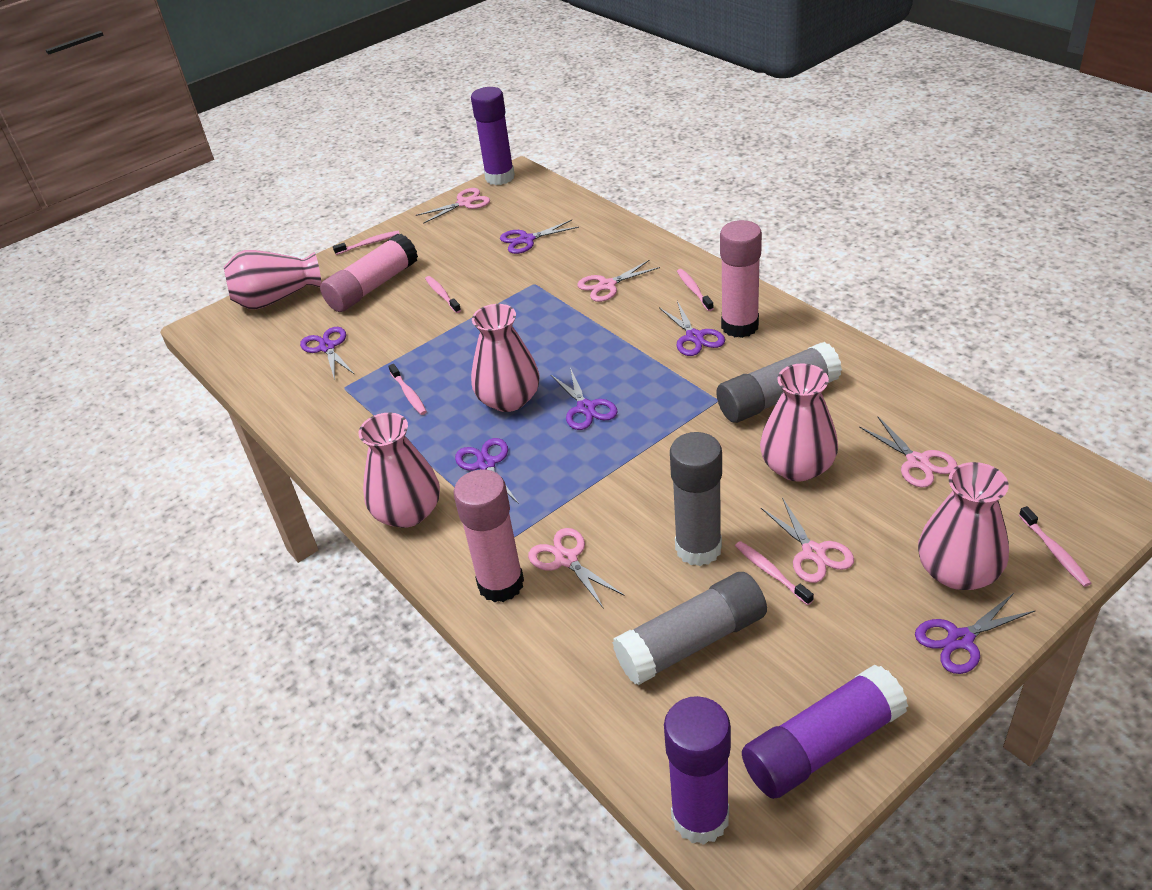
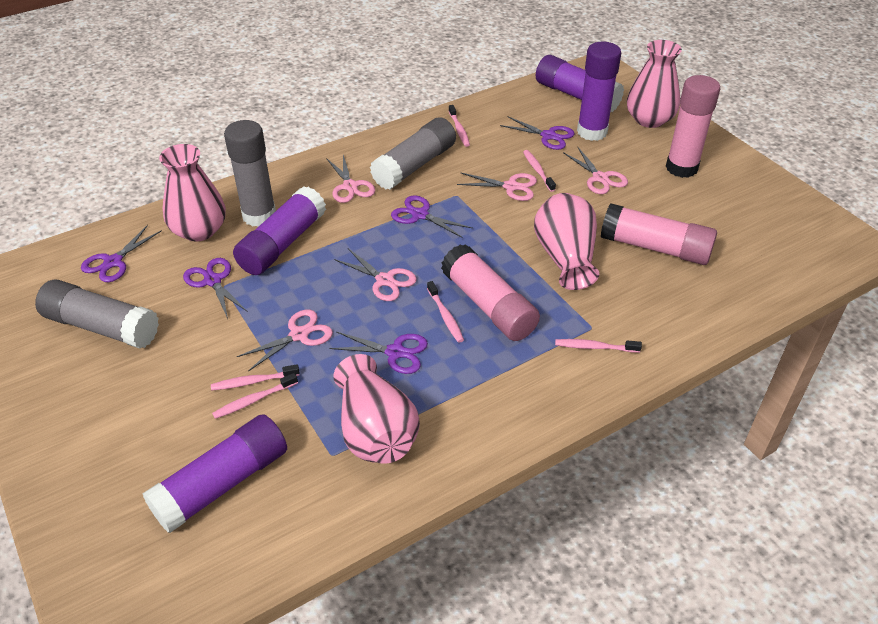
pink vase: [224,250,321,309] [359,413,440,528] [471,304,540,412] [760,363,838,482] [918,462,1009,590] = 5 -> [159,144,226,242] [333,354,420,464] [534,193,599,290] [627,40,682,128] = 4
purple glue stick: [471,87,515,185] [664,696,731,845] [742,665,908,799] = 3 -> [142,414,287,533] [233,186,326,275] [536,55,624,112] [577,42,621,141] = 4
purple scissors: [300,327,354,380] [455,438,519,504] [500,220,579,254] [551,367,618,430] [659,301,725,356] [915,593,1036,674] = 6 -> [81,225,162,282] [183,258,248,319] [329,331,428,374] [391,195,472,238] [500,117,575,150] = 5

